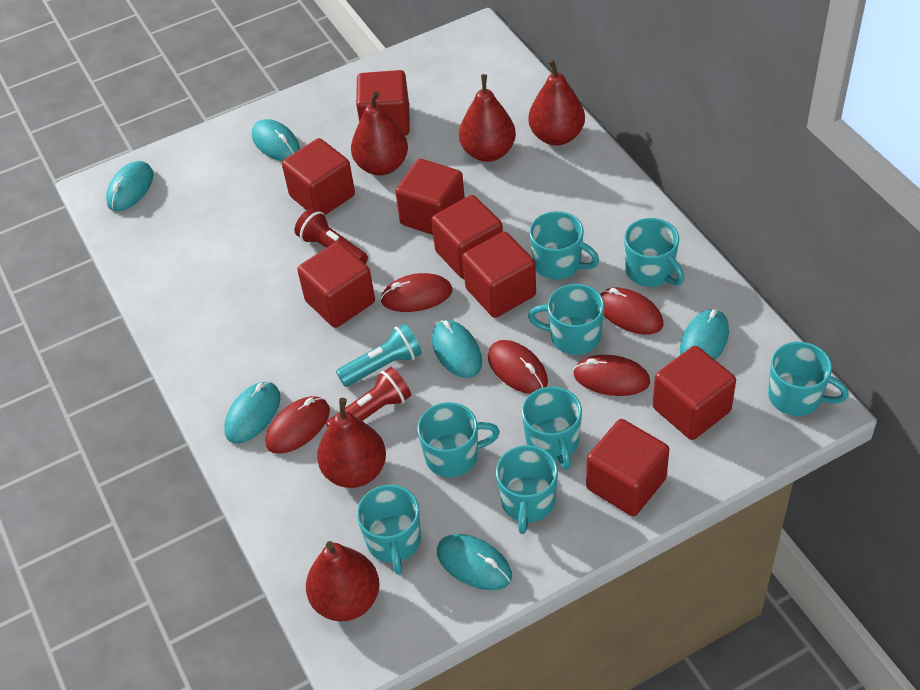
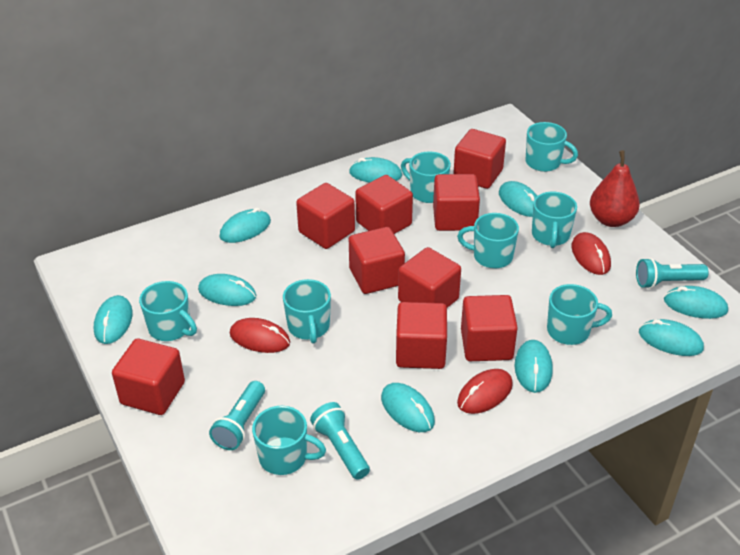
red cube: [282,138,355,215] [297,242,375,328] [356,70,410,136] [395,159,465,235] [431,195,503,279] [462,232,536,318] [586,419,669,516] [653,346,736,440] = 8 -> [112,339,185,415] [296,183,355,249] [349,227,405,294] [355,175,413,234] [396,302,447,369] [398,247,461,308] [433,174,480,231] [453,129,506,189] [461,295,518,361] = 9
red flashlight: [295,208,368,264] [326,367,411,427] = 2 -> none = 0
red mouse: [266,396,330,454] [380,273,452,312] [488,340,548,394] [573,355,650,396] [600,288,664,335] = 5 -> [230,318,290,353] [457,369,513,414] [572,232,611,275] = 3
red pear: [306,541,380,621] [317,398,386,488] [351,91,408,175] [459,74,516,162] [528,59,585,145] = 5 -> [590,150,640,227] = 1
turquoise flashlight: [336,323,422,387] = 1 -> [209,381,265,450] [310,402,370,480] [636,258,709,289] = 3
turquoise mouse: [106,161,153,211] [224,382,280,444] [252,119,300,161] [432,320,482,378] [437,534,512,590] [680,309,729,360] = 6 -> [94,295,133,344] [198,274,257,306] [220,208,271,243] [349,157,402,182] [381,383,435,432] [499,181,537,217] [515,340,553,393] [639,319,704,356] [664,286,728,319] = 9

